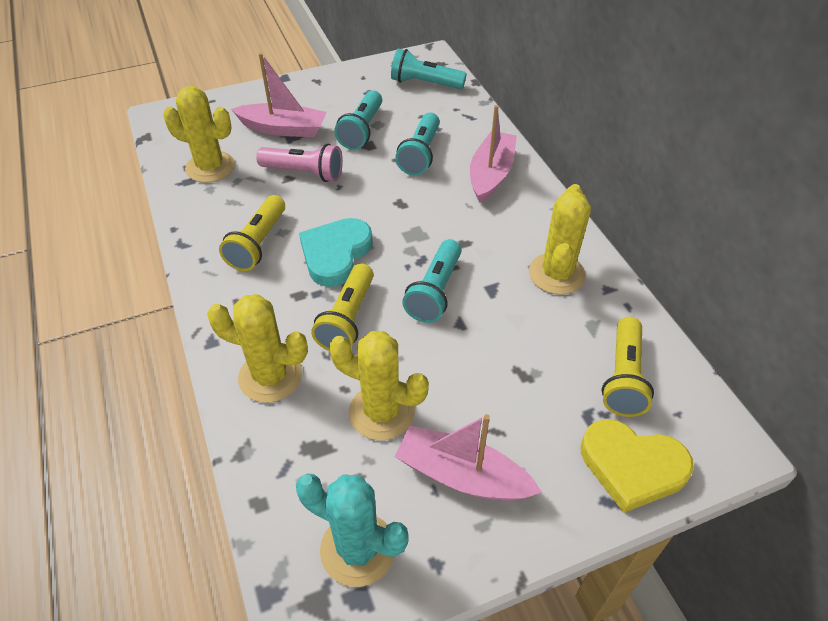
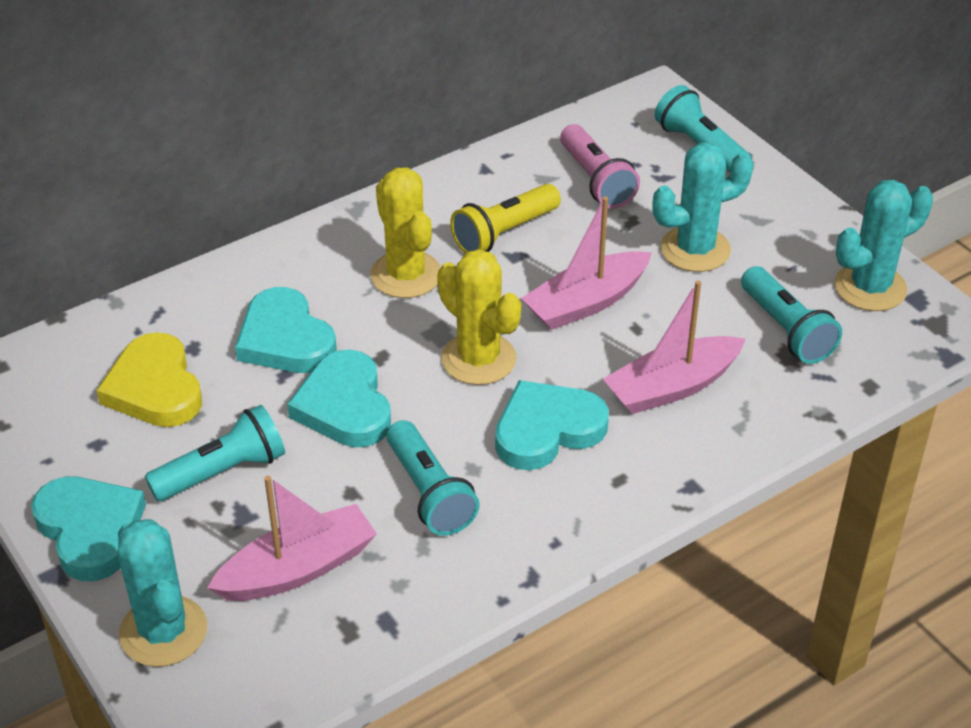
turquoise cactus: [296,474,409,587] = 1 -> [118,519,207,667] [652,143,754,272] [835,180,933,311] = 3
turquoise heart: [299,218,373,287] = 1 -> [31,477,146,581] [235,287,337,373] [287,350,391,447] [495,380,609,470] = 4
yellow cactus: [163,86,235,183] [207,294,308,403] [329,331,429,440] [529,184,591,295] = 4 -> [371,167,441,298] [437,249,521,385] = 2
yellow flashlight: [219,195,285,271] [311,263,374,351] [602,317,654,417] = 3 -> [450,184,561,254] = 1

